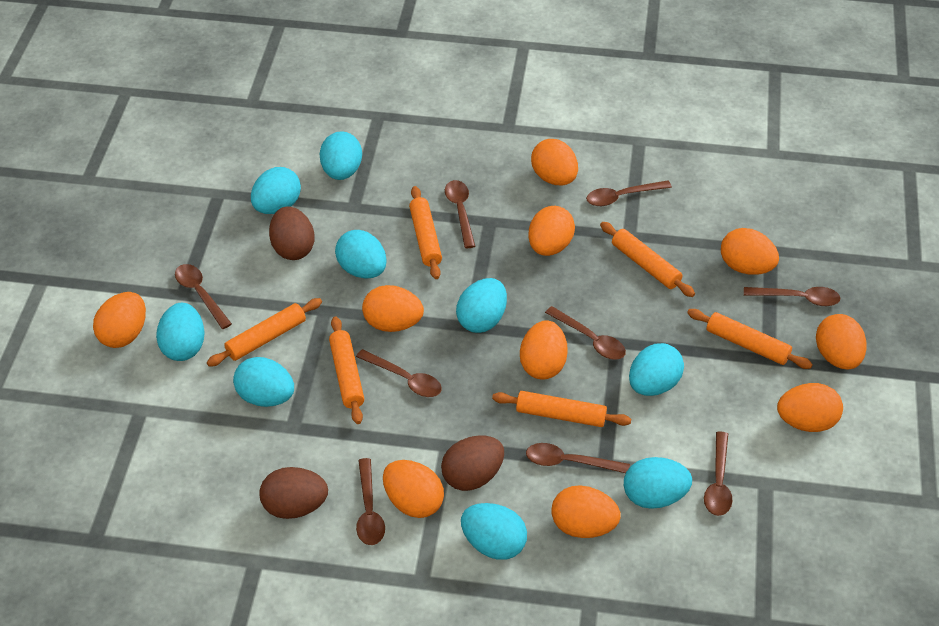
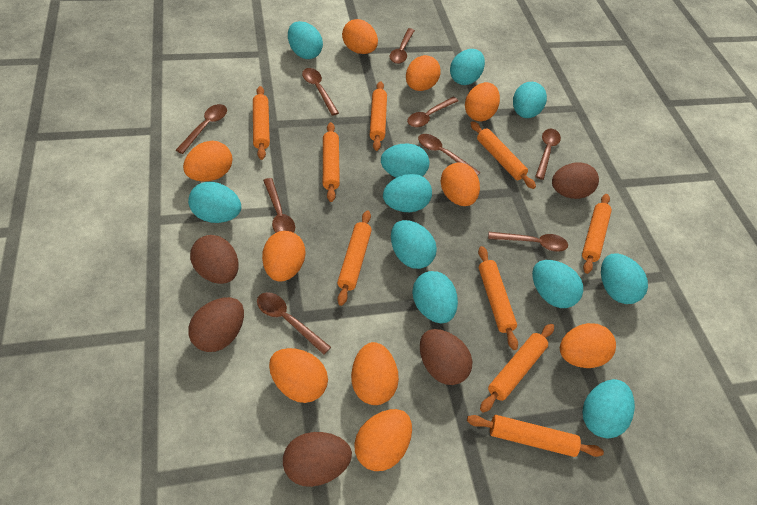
brown egg: [259,467,328,519] [269,206,315,260] [441,435,504,491] = 3 -> [188,297,244,352] [190,235,239,284] [283,432,352,487] [420,329,473,385] [552,162,599,199] = 5
orange rolling pin: [207,298,322,367] [329,316,364,424] [409,186,442,279] [492,391,631,427] [600,222,695,297] [687,309,813,369] = 6 -> [253,86,270,160] [323,122,340,202] [337,210,372,306] [370,81,387,151] [467,415,604,457] [470,121,536,189] [478,246,518,350] [480,324,554,412] [582,194,612,274] = 9
turquoise egg: [156,303,205,361] [233,357,294,407] [251,167,301,214] [320,131,362,180] [335,230,387,279] [456,278,507,333] [461,503,527,560] [624,457,692,509] [629,343,684,396] = 9 -> [188,182,241,223] [288,21,323,59] [381,143,429,178] [383,174,432,212] [391,220,437,269] [412,271,458,323] [450,49,485,85] [513,82,547,118] [532,260,583,308] [582,379,635,438] [601,254,648,304] = 11

